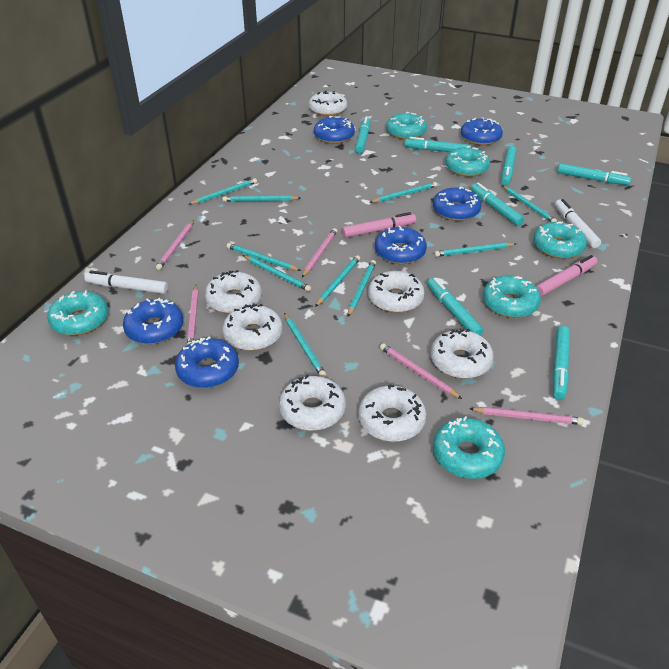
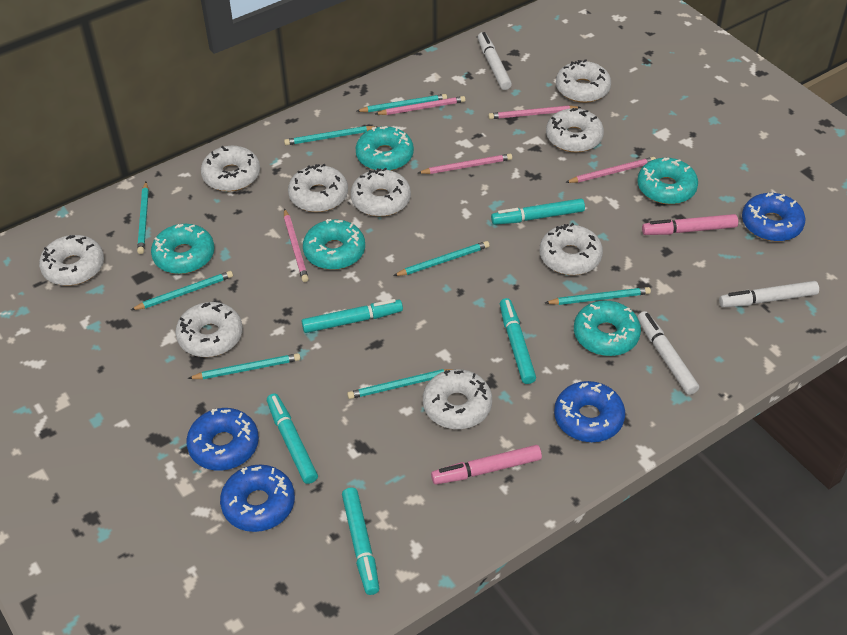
blue donut: [123,298,183,344] [175,336,239,388] [314,116,355,144] [375,226,427,264] [433,187,481,221] [461,117,503,145] = 6 -> [186,408,259,471] [220,464,295,532] [554,381,625,442] [742,193,805,241] = 4
turquoise donut: [47,290,108,335] [386,112,427,139] [433,416,505,479] [445,146,490,177] [483,275,541,318] [533,221,587,259] = 6 -> [151,224,214,274] [303,219,365,270] [355,126,414,171] [574,301,641,356] [637,158,698,204] = 5
turquoise marker: [355,116,370,154] [405,137,471,152] [427,278,484,336] [471,183,524,226] [501,146,516,186] [553,326,570,400] [557,163,631,185] = 7 -> [267,394,318,484] [301,299,403,333] [342,487,379,595] [491,199,585,225] [500,298,536,384] = 5
turquoise pencil: [189,178,257,204] [223,195,301,202] [227,243,301,271] [243,255,311,292] [284,313,326,377] [315,255,360,307] [348,260,376,317] [370,182,437,203] [434,242,516,257] [502,185,557,222] = 10 -> [131,271,233,310] [137,182,149,254] [188,353,301,379] [284,126,376,145] [347,369,452,399] [357,94,447,112] [393,241,490,276] [545,287,651,305] = 8
white donut: [205,270,262,314] [222,304,283,351] [279,375,346,431] [309,91,347,116] [358,384,426,442] [368,271,425,313] [431,329,494,379] = 7 -> [39,235,104,286] [175,302,243,357] [201,146,260,191] [288,164,348,212] [351,168,411,217] [423,369,492,429] [540,223,603,275] [546,108,604,152] [556,59,611,103] = 9
white marker: [84,270,168,294] [555,199,601,248] = 2 -> [478,32,512,90] [637,311,699,395] [719,281,819,307] = 3

